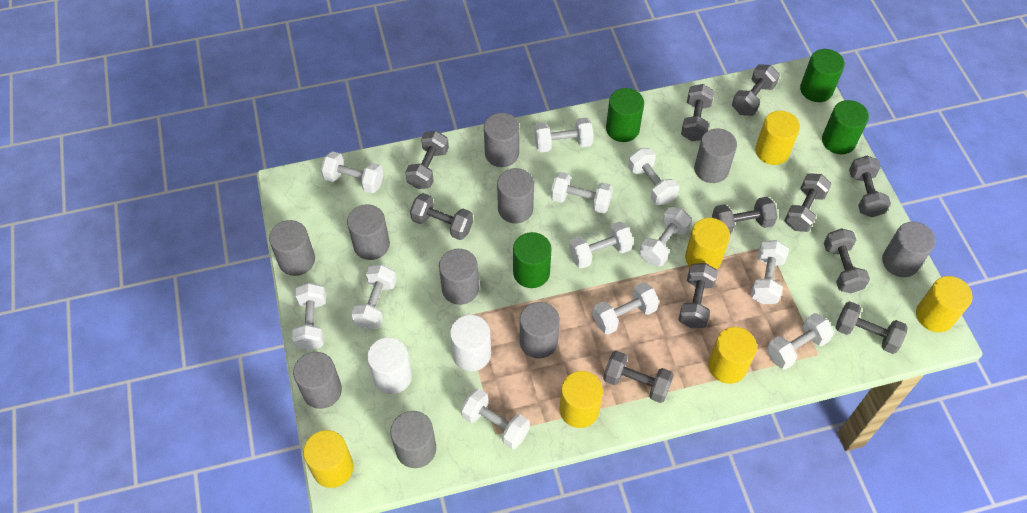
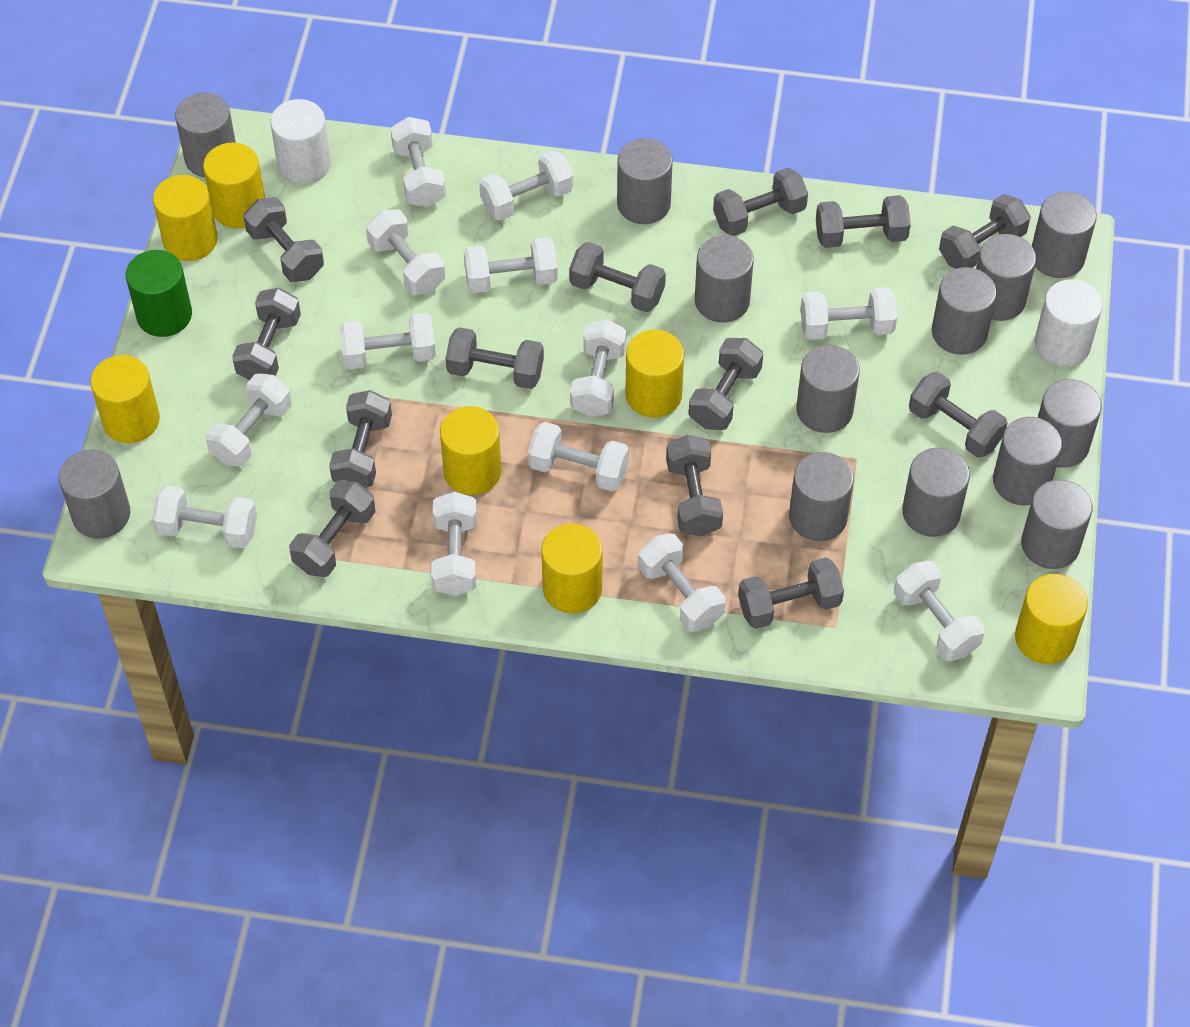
green cylinder: [513,232,552,288] [606,88,644,142] [800,49,845,102] [822,100,869,154] = 4 -> [126,250,192,337] = 1
grey cylinder: [269,220,315,276] [293,352,342,409] [347,204,390,260] [391,411,436,468] [439,249,479,305] [484,113,519,167] [497,168,534,223] [520,302,560,358] [694,129,737,183] [882,222,936,277] = 10 -> [59,449,130,539] [175,92,236,177] [617,138,673,224] [695,236,754,323] [789,452,854,541] [796,345,860,433] [902,448,970,537] [932,267,997,355] [976,234,1036,321] [993,417,1062,506] [1021,480,1092,569] [1032,192,1097,278] [1038,379,1102,468] = 13
grey dumbbell: [405,131,449,189] [410,193,473,240] [603,351,674,403] [678,263,718,328] [681,84,714,141] [712,197,778,234] [732,64,780,116] [784,173,832,232] [824,228,870,293] [836,301,908,354] [849,156,891,217] = 11 -> [232,288,301,380] [243,198,324,282] [289,480,375,577] [329,390,392,488] [446,327,544,389] [569,242,666,312] [666,435,723,537] [689,338,763,430] [713,168,808,236] [738,557,844,629] [816,195,911,248] [909,372,1007,458] [939,194,1031,269] = 13
white dumbbell: [292,283,326,350] [321,151,384,193] [351,264,397,330] [461,389,530,449] [534,118,594,152] [551,172,613,214] [569,222,633,269] [593,282,659,335] [628,148,679,205] [639,207,692,266] [751,240,789,304] [766,313,834,370] = 12 -> [152,485,257,548] [206,373,292,466] [340,313,436,369] [366,209,445,295] [390,117,446,207] [431,492,477,596] [464,237,558,293] [479,150,573,220] [528,422,629,492] [570,319,627,417] [638,533,725,632] [801,287,897,340] [894,561,985,661] = 13
yellow cylinder: [303,430,353,488] [559,371,603,428] [685,218,730,270] [708,327,757,384] [755,111,800,165] [916,276,973,332] = 6 -> [90,355,160,443] [153,175,218,261] [203,142,265,229] [440,406,502,495] [541,524,602,613] [625,330,684,418] [1015,574,1088,664] = 7

